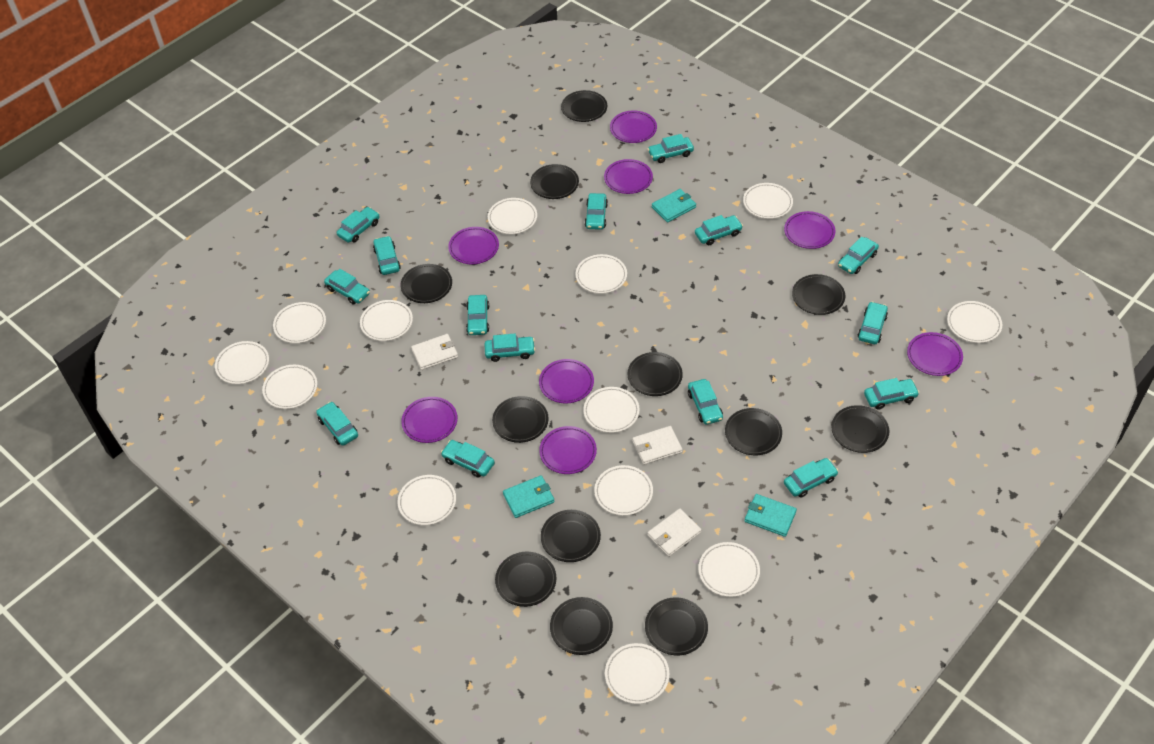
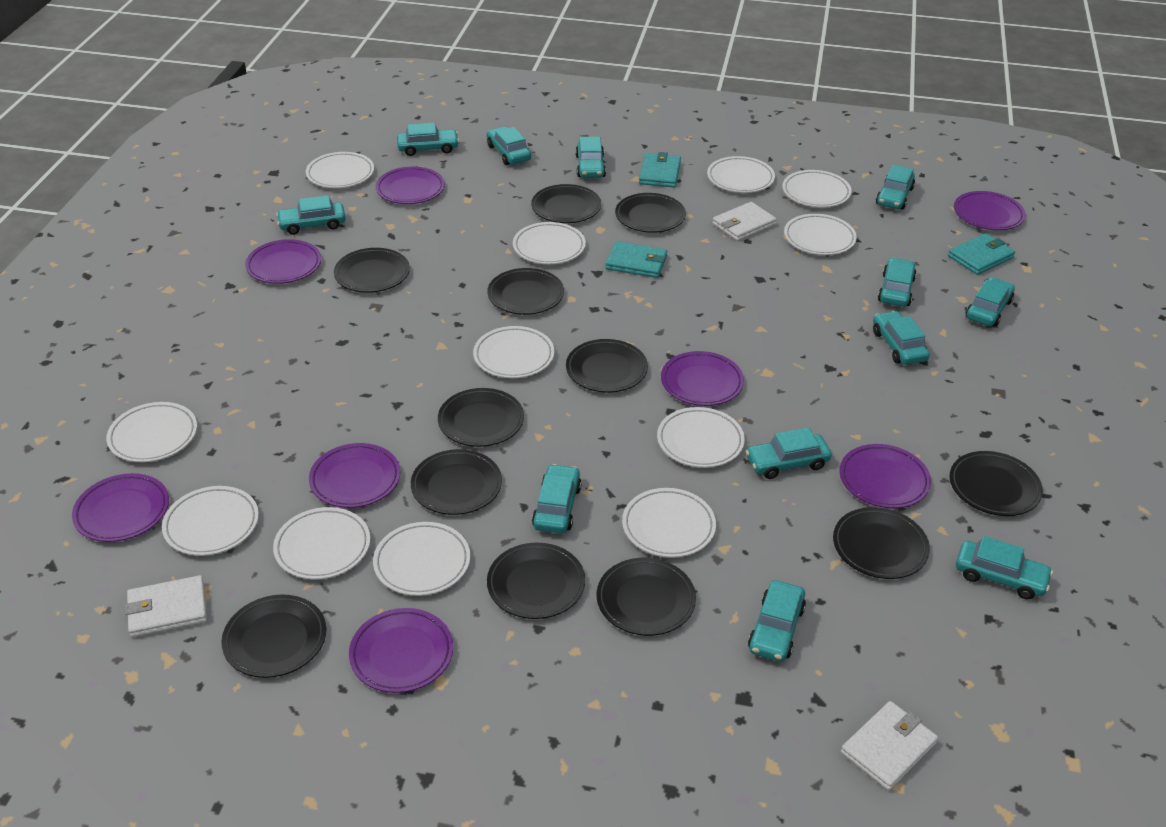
turquoise car: [316,402,358,446] [324,269,370,304] [337,207,380,243] [373,236,401,275] [441,440,495,478] [466,295,489,335] [484,334,535,362] [585,193,608,230] [648,134,694,163] [688,379,723,425] [695,215,743,245] [784,458,838,497] [838,236,879,274] [858,302,888,344] [864,378,919,410] = 15 -> [276,195,346,235] [397,123,459,156] [487,126,531,165] [532,464,582,533] [575,137,606,178] [745,427,832,479] [748,580,806,662] [873,311,930,365] [876,165,915,210] [878,258,917,307] [956,536,1053,599] [966,277,1015,327] = 12
white plate: [215,341,269,384] [262,365,317,409] [273,302,326,343] [360,300,413,341] [398,475,456,525] [488,198,537,234] [575,254,627,294] [583,387,640,433] [594,465,653,516] [605,643,669,704] [698,542,760,597] [743,183,793,219] [947,301,1002,343] = 13 -> [106,402,197,462] [162,486,259,556] [273,507,370,580] [306,152,374,188] [373,522,470,596] [473,326,555,378] [513,222,586,264] [622,488,716,558] [657,407,745,468] [707,156,775,193] [782,170,852,208] [784,214,857,255] = 12

